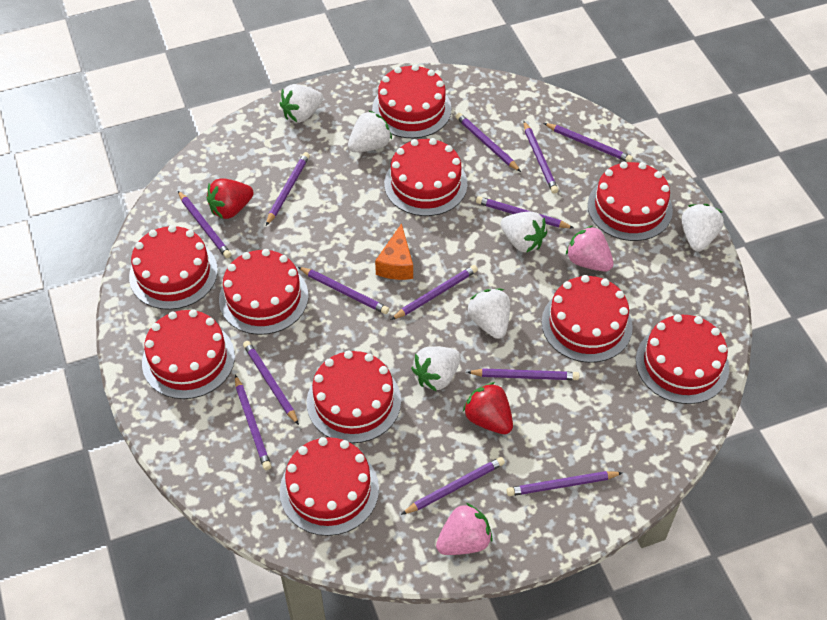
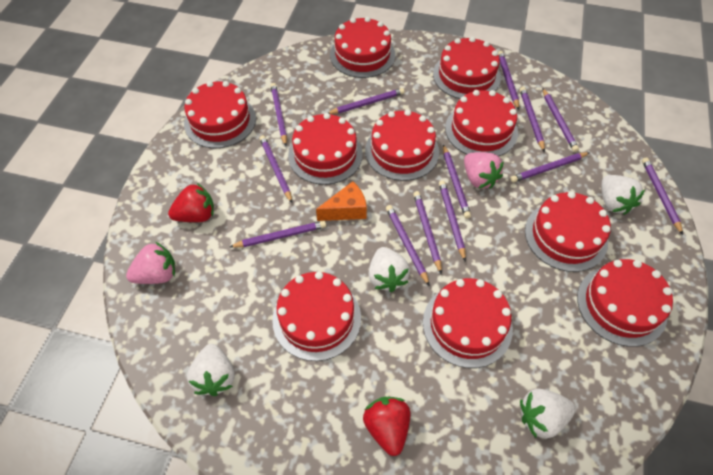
white strawberry: [280,84,323,123] [348,110,392,152] [411,346,461,392] [468,289,510,339] [501,212,547,253] [681,204,724,252] = 6 -> [187,344,235,396] [369,247,410,292] [520,389,576,439] [602,175,645,215] = 4

